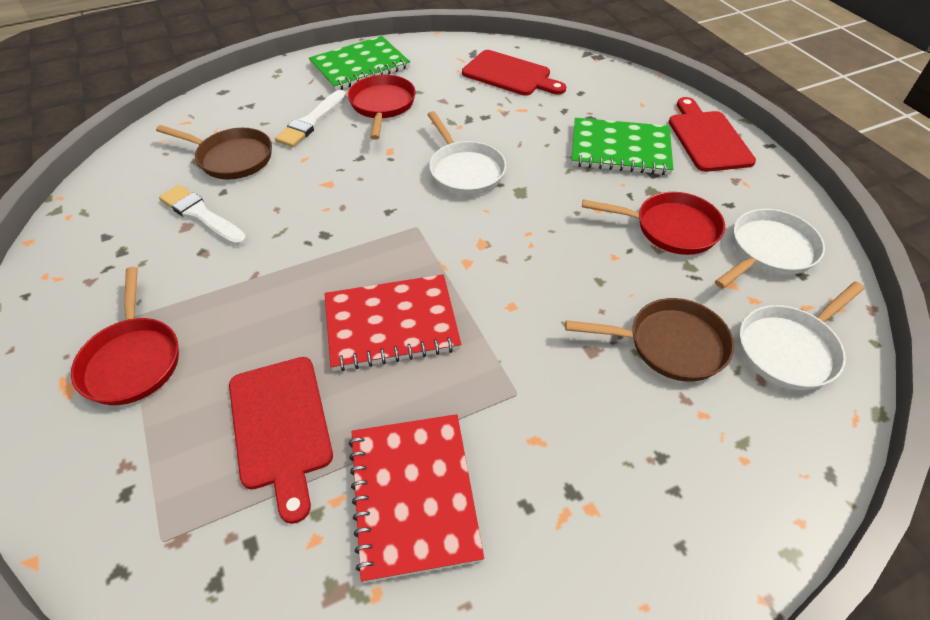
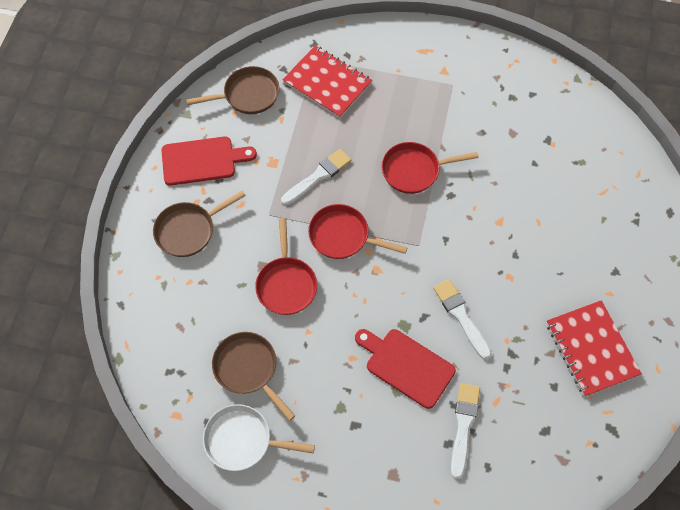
brown pan: [156,125,272,179] [565,298,734,382] = 2 -> [153,191,246,257] [186,66,279,114] [212,332,295,421] = 3
green notebook: [309,36,410,91] [571,118,674,175] = 2 -> none = 0
red cutting board: [229,357,333,524] [462,50,566,96] [669,97,756,172] = 3 -> [162,136,257,186] [355,329,456,409] = 2
white brush: [159,185,247,246] [275,90,346,147] = 2 -> [281,149,351,206] [433,279,492,360] [451,383,480,479] = 3
white pan: [427,111,506,195] [715,209,825,288] [739,281,864,390] = 3 -> [203,404,315,471] = 1

